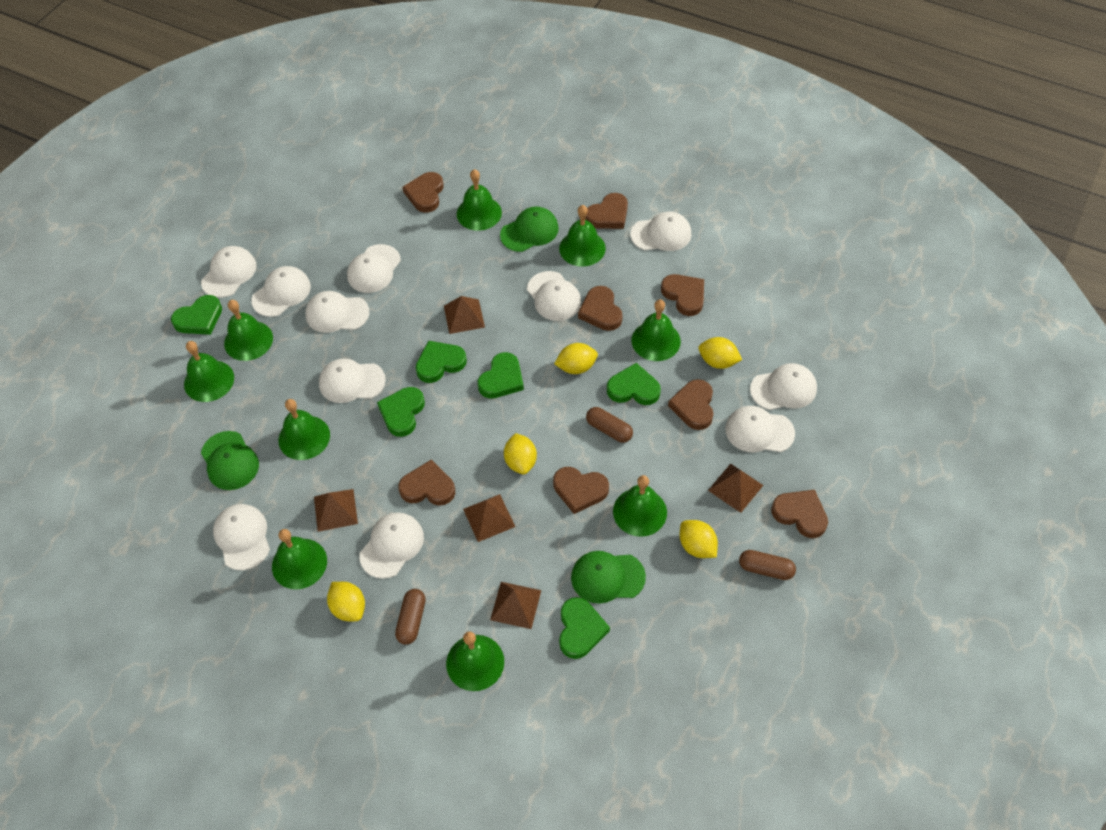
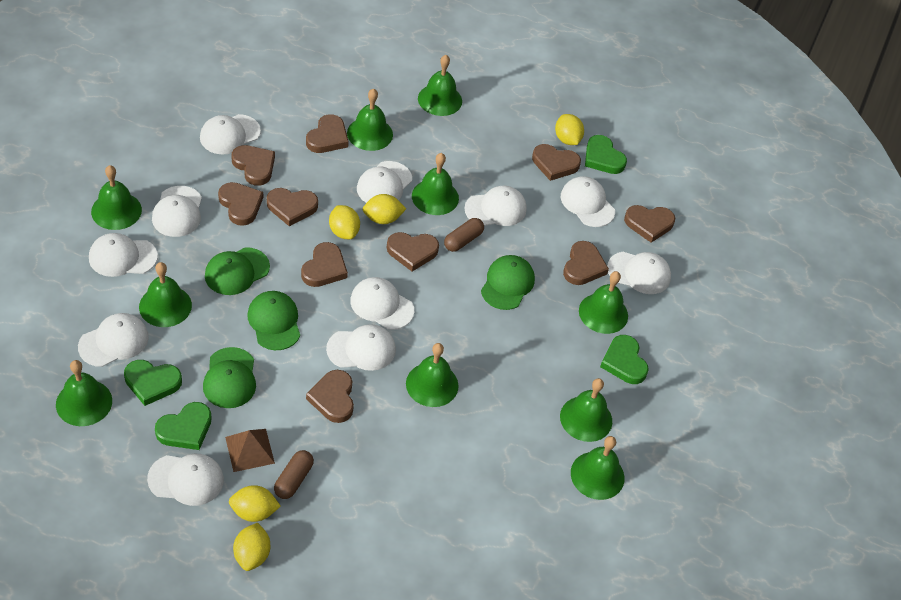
brown capsule: [395,589,426,645] [586,407,633,443] [739,550,796,580] = 3 -> [274,450,314,499] [444,218,484,252] = 2
brown heart: [398,460,455,506] [403,172,444,213] [553,467,609,514] [578,286,623,331] [585,193,628,229] [661,274,704,316] [668,379,713,430] [771,490,828,538] = 8 -> [218,182,263,226] [232,145,275,186] [267,188,318,226] [301,242,348,287] [306,114,349,153] [306,370,354,423] [387,232,439,271] [532,144,581,181] [563,241,609,285] [624,205,675,243] = 10
brown pyramid: [314,489,358,532] [444,296,485,334] [463,494,515,542] [490,582,541,629] [708,464,763,513] = 5 -> [225,429,275,472] = 1
green bell: [184,341,234,402] [224,300,273,361] [272,529,327,590] [278,399,330,460] [446,631,504,691] [457,169,502,231] [559,205,606,267] [613,475,667,537] [631,300,681,361] = 9 -> [56,360,112,426] [91,165,142,230] [139,262,192,327] [347,89,393,151] [406,343,459,407] [412,153,459,215] [418,55,462,116] [560,378,612,442] [571,436,625,500] [579,271,628,334] = 10
green cap: [201,431,259,490] [500,206,559,252] [571,551,646,604] = 3 -> [203,347,256,408] [205,247,270,295] [247,291,300,350] [481,255,535,310] = 4
green heart: [171,295,222,335] [377,387,425,437] [416,341,467,383] [478,352,524,399] [559,597,610,659] [607,363,661,405] = 6 -> [124,360,182,406] [155,402,212,450] [585,135,627,174] [600,335,649,384] = 4

